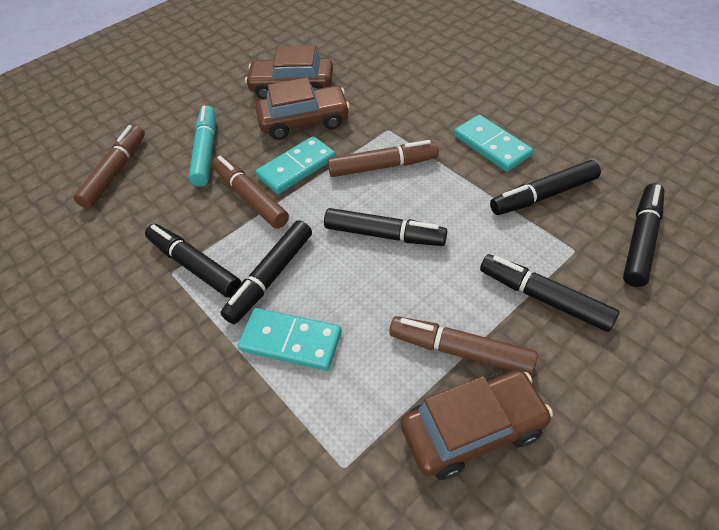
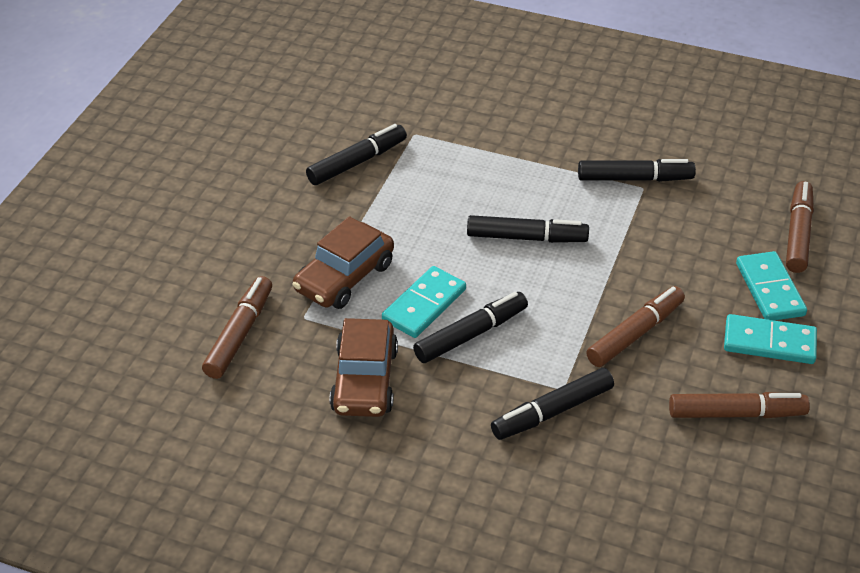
black marker: [145,224,241,298] [220,220,312,324] [324,208,447,246] [480,254,619,332] [490,160,601,215] [623,183,664,287] = 6 -> [306,124,407,185] [413,292,528,363] [467,215,589,243] [491,368,614,440] [578,159,696,182] = 5
brown car: [245,45,333,99] [256,77,350,140] [401,370,553,480] = 3 -> [292,216,394,309] [330,318,398,417] = 2
turquoise marker: [189,106,215,187] = 1 -> none = 0

